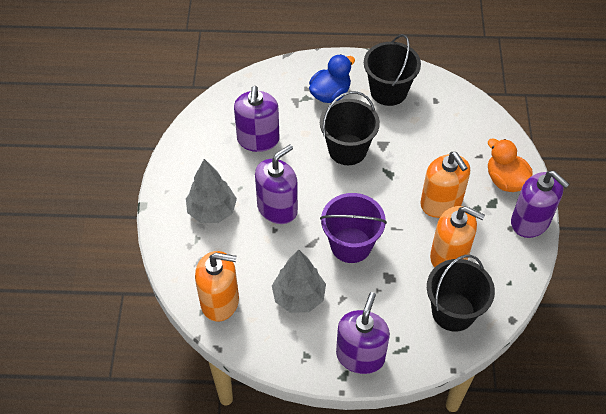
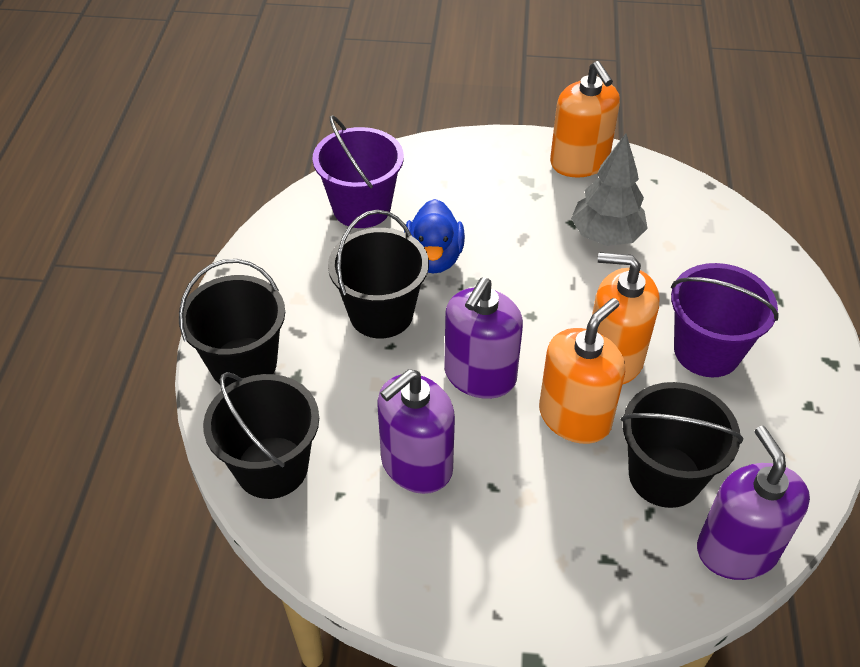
black bucket: [320,91,380,165] [364,34,421,106] [427,255,495,332] = 3 -> [179,259,285,388] [203,372,319,499] [328,210,429,338] [621,382,743,508] = 4
grey tree: [186,159,237,223] [272,249,326,313] = 2 -> [571,134,648,246] = 1
orange duck: [488,138,533,192] = 1 -> none = 0
purple bucket: [320,193,387,263] = 1 -> [312,115,404,228] [671,263,779,377] = 2
purple soap dispenser: [234,86,280,152] [255,144,298,224] [336,292,390,374] [511,171,570,238] = 4 -> [377,369,455,494] [444,278,523,399] [697,426,810,580] = 3

